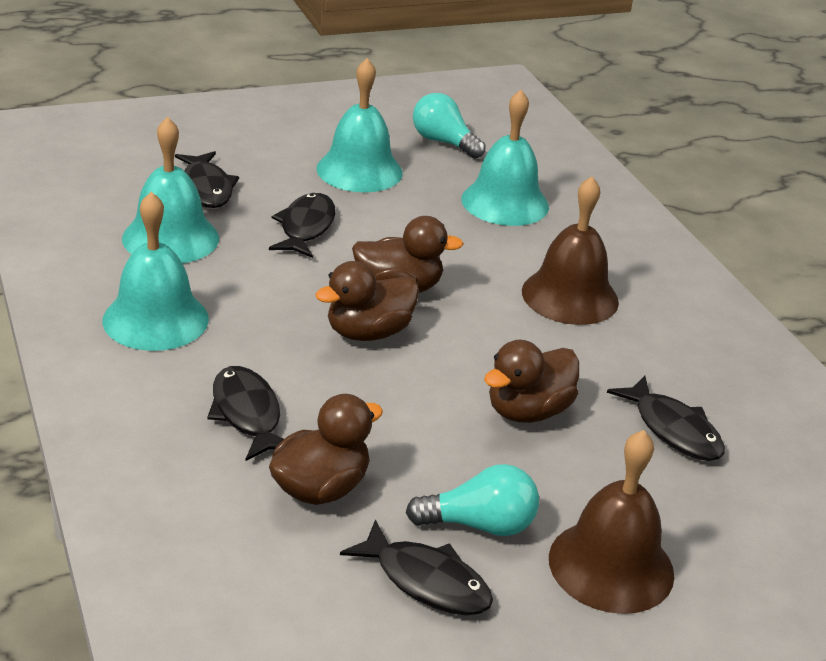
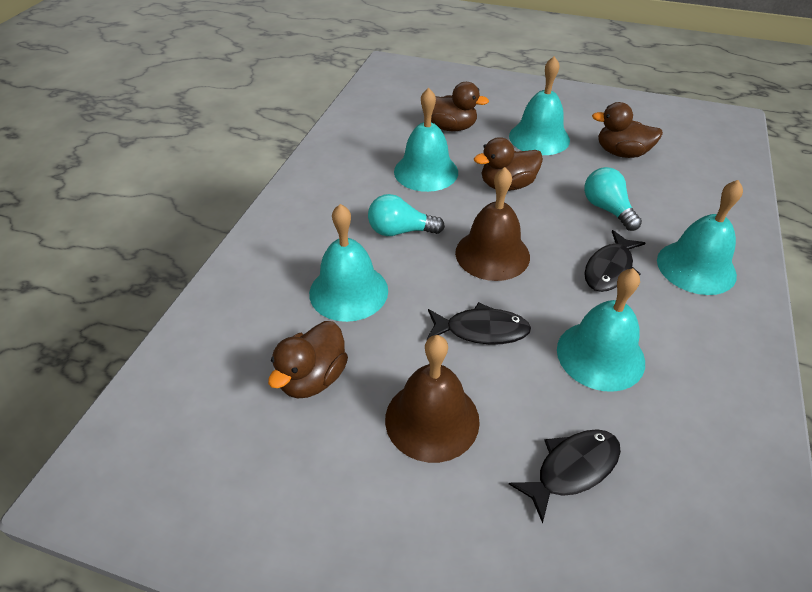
black fish: [175,151,239,208] [207,366,284,461] [269,193,336,258] [340,519,493,616] [607,376,725,461] = 5 -> [427,302,531,345] [509,429,621,524] [584,230,645,292] = 3
turquoise bell: [102,192,209,351] [122,117,219,263] [316,58,403,192] [461,90,549,226] = 4 -> [309,204,388,322] [394,88,458,192] [509,56,570,155] [557,268,645,392] [657,180,743,295] = 5

